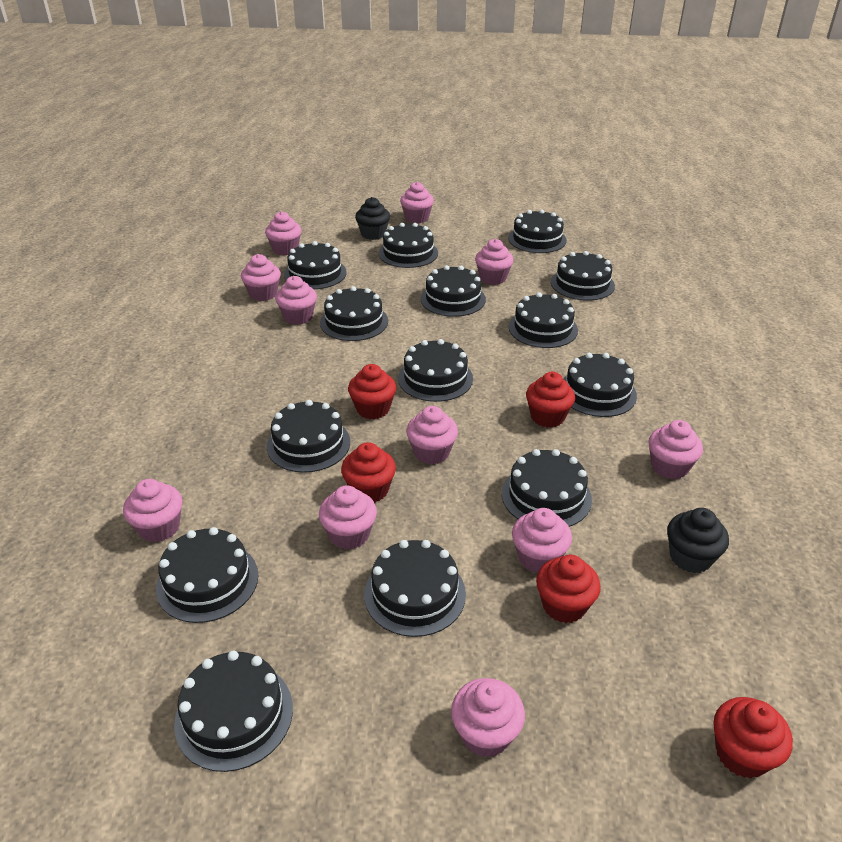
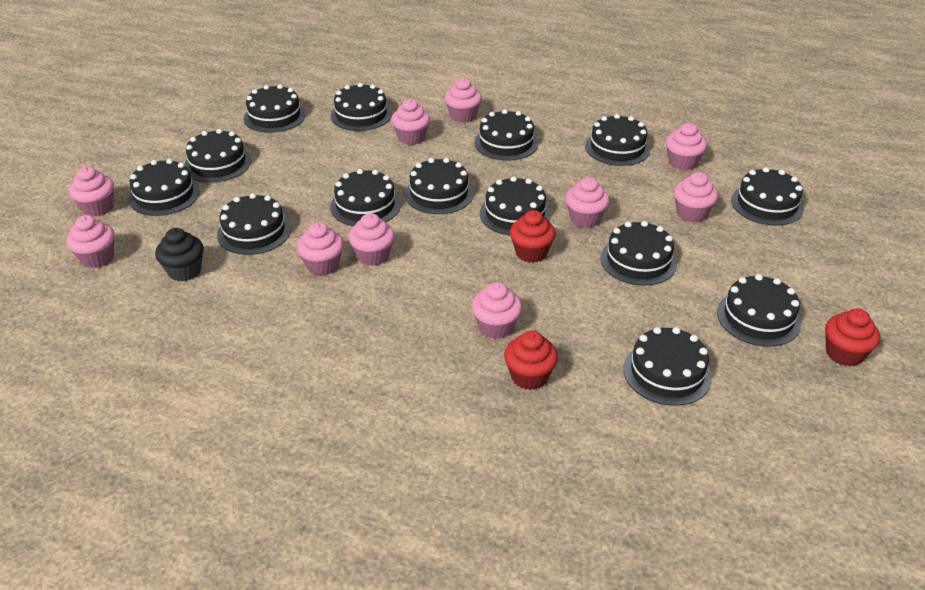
black cupcake: [355,197,390,240] [667,508,729,573] = 2 -> [155,228,204,281] = 1
pink cupcake: [123,479,182,542] [241,254,281,301] [265,211,301,255] [275,276,317,325] [319,485,377,550] [400,182,434,223] [406,406,458,464] [451,678,525,757] [475,239,514,285] [512,508,572,573] [648,420,703,479] = 11 -> [66,215,115,268] [69,167,114,217] [297,222,344,276] [348,213,395,266] [391,99,430,145] [445,78,482,123] [472,282,522,339] [566,177,610,228] [666,123,707,170] [674,172,718,222] = 10
red cupcake: [341,442,396,503] [348,364,396,419] [526,372,575,428] [536,555,601,623] [713,697,793,779] = 5 -> [504,331,558,390] [510,210,556,263] [825,308,880,366] = 3

